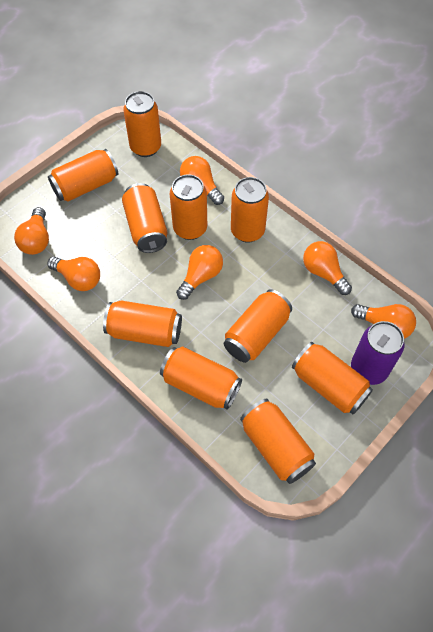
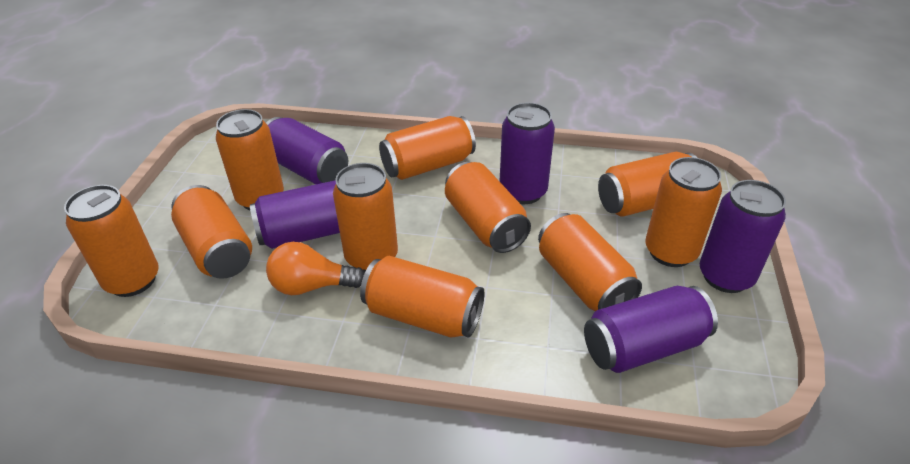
orange light bulb: [14,207,49,255] [47,257,100,291] [176,245,223,300] [180,156,224,205] [303,241,352,295] [351,304,416,339] = 6 -> [266,242,365,295] = 1
purple can: [351,321,404,385] = 1 -> [250,181,340,249] [266,117,348,184] [500,103,555,204] [584,286,718,373] [700,180,786,293] = 5

